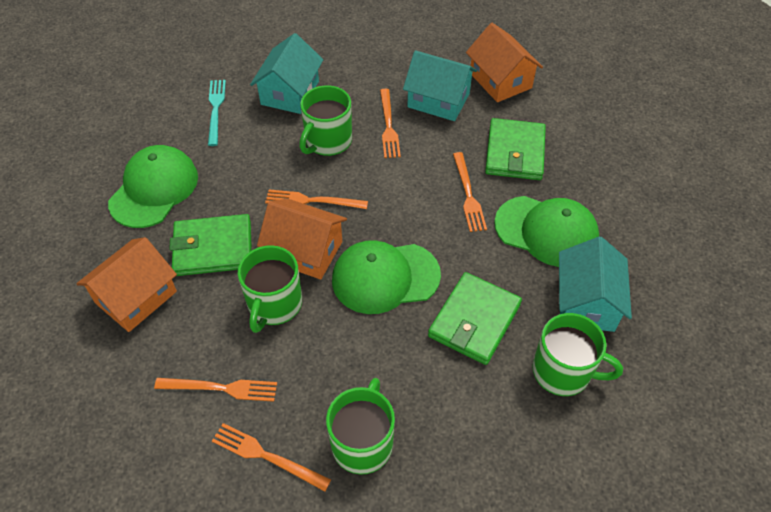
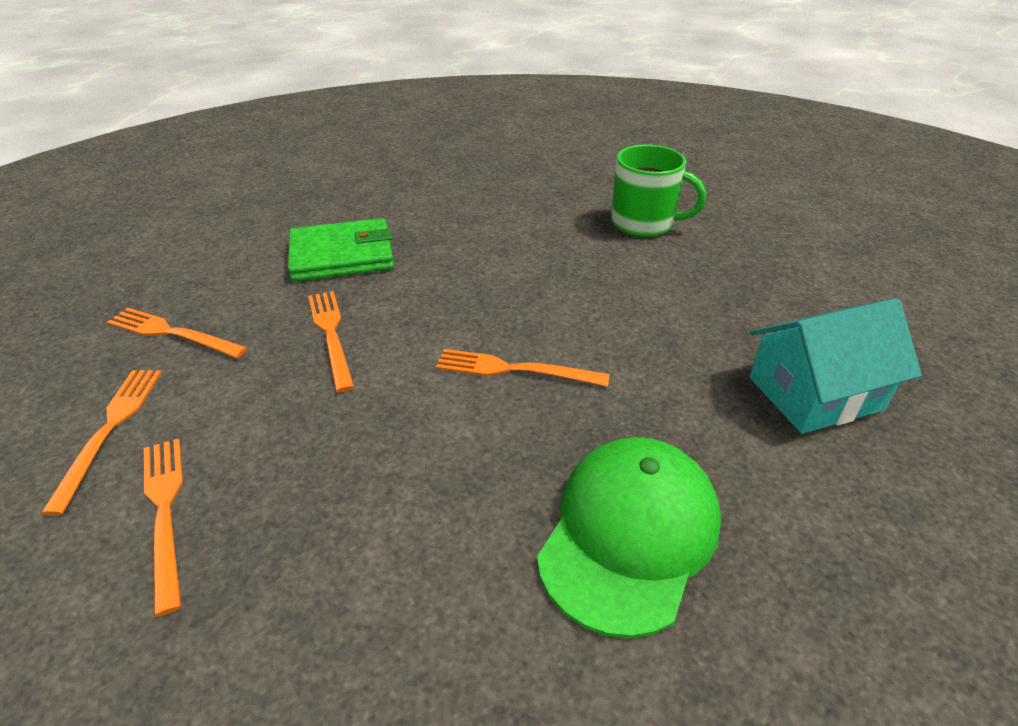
green cap: [108,145,198,228] [332,240,441,314] [494,196,599,267] = 3 -> [537,437,721,638] = 1
green mug: [238,245,302,333] [299,85,352,156] [326,378,395,475] [532,313,623,396] = 4 -> [611,145,706,237] = 1
green wallet: [169,214,252,276] [428,272,522,365] [485,118,546,180] = 3 -> [288,218,394,282] = 1
orange house: [76,237,177,332] [257,198,347,280] [466,23,543,102] = 3 -> none = 0
turquoise fork: [208,80,226,146] = 1 -> none = 0
turquoise house: [250,33,323,114] [403,50,477,121] [559,236,632,332] = 3 -> [749,298,922,434] = 1

